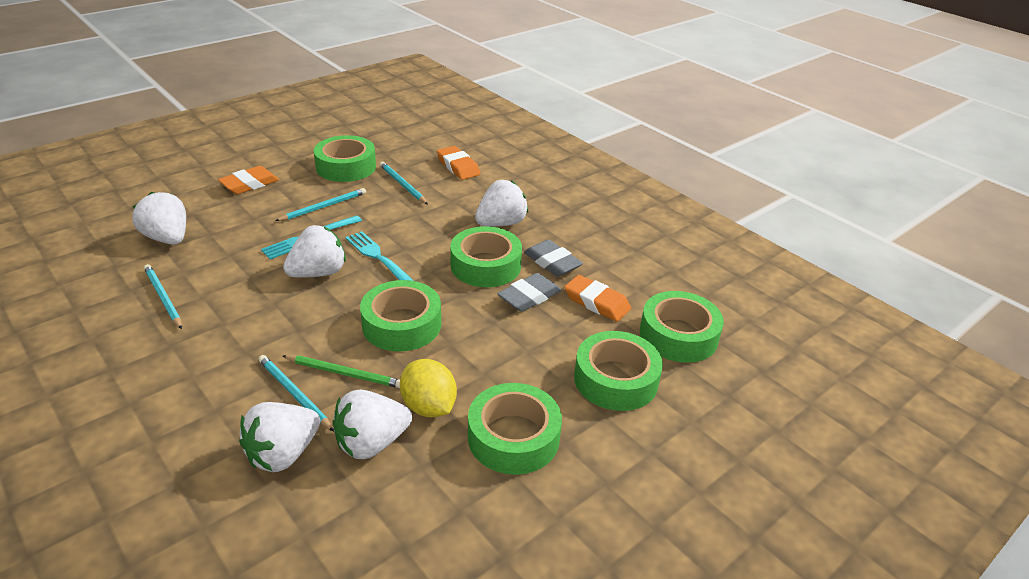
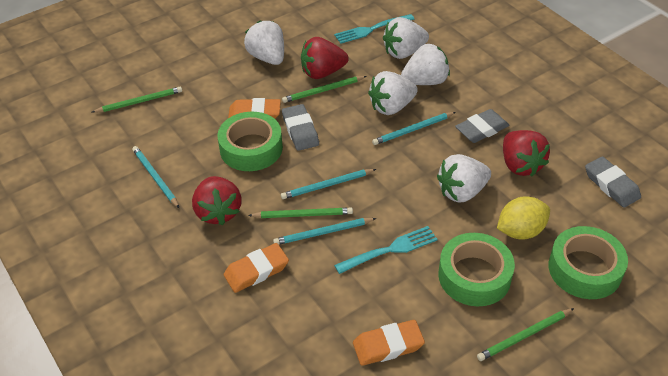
green pencil: [283,355,400,388] = 1 -> [92,87,182,113] [248,208,353,218] [282,76,367,103] [477,308,574,361] = 4
green tape: [314,135,376,182] [360,280,441,352] [450,226,522,287] [468,383,562,475] [574,331,663,411] [640,291,724,363] = 6 -> [217,112,283,171] [438,233,515,306] [549,226,628,299] = 3
grey eraser: [497,273,561,312] [524,240,583,277] = 2 -> [282,104,319,151] [455,109,509,143] [585,156,641,208] = 3
red strawberry: none = 0 -> [192,176,242,225] [301,37,349,79] [503,130,550,176] = 3

